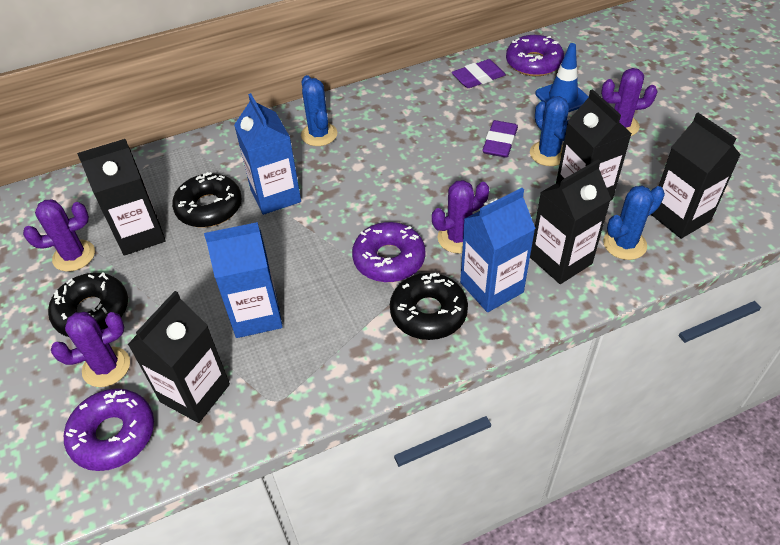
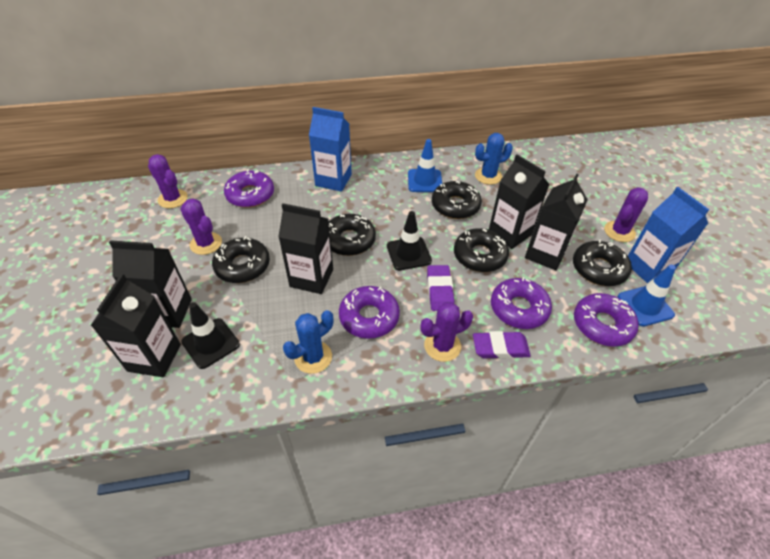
black donut: [48,272,128,337] [172,172,242,228] [390,273,468,340] = 3 -> [212,236,270,283] [328,214,376,256] [432,181,482,219] [454,228,509,272] [573,240,632,286] = 5
black traffic cone: none = 0 -> [181,302,240,369] [387,211,432,270] = 2
blue cactus: [301,75,337,146] [530,96,569,166] [603,185,665,260] = 3 -> [283,310,333,374] [475,133,513,185] = 2
blue carton: [204,222,283,338] [234,93,301,215] [460,188,536,312] = 3 -> [309,107,352,192] [628,187,709,284] = 2
blue traffic cone: [535,43,589,112] = 1 -> [408,139,442,192] [617,265,676,326] = 2
purple donut: [64,388,154,471] [352,222,425,282] [506,35,564,76] = 3 -> [224,169,274,208] [339,286,400,339] [491,277,552,329] [574,293,639,347] = 4

